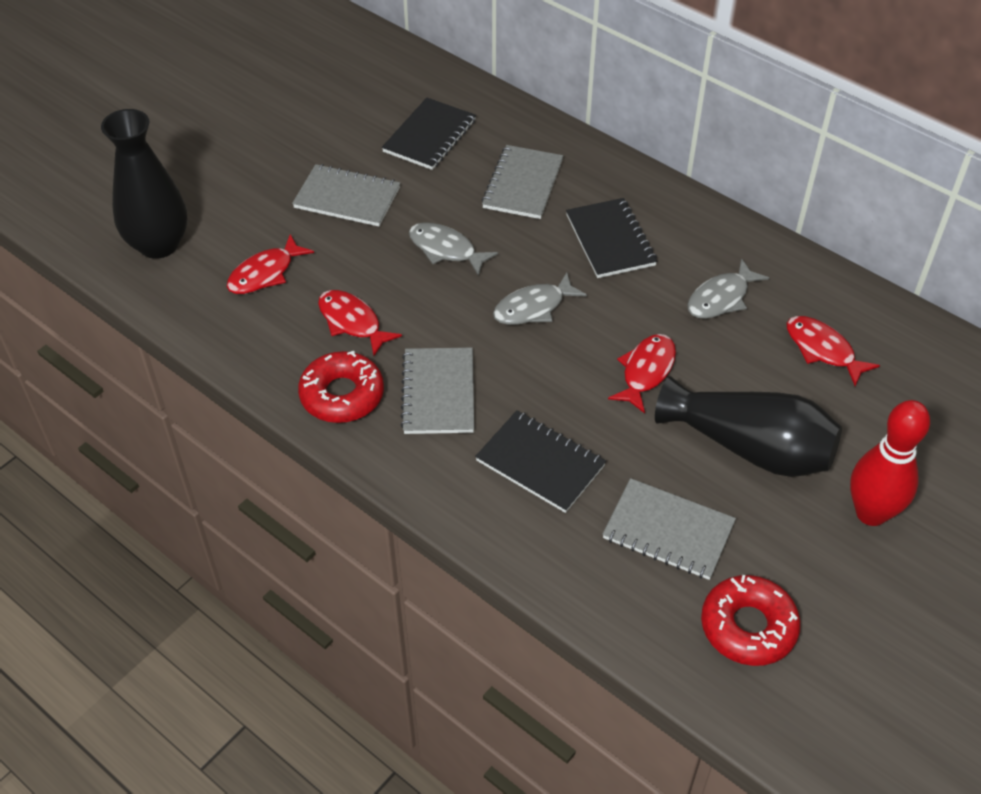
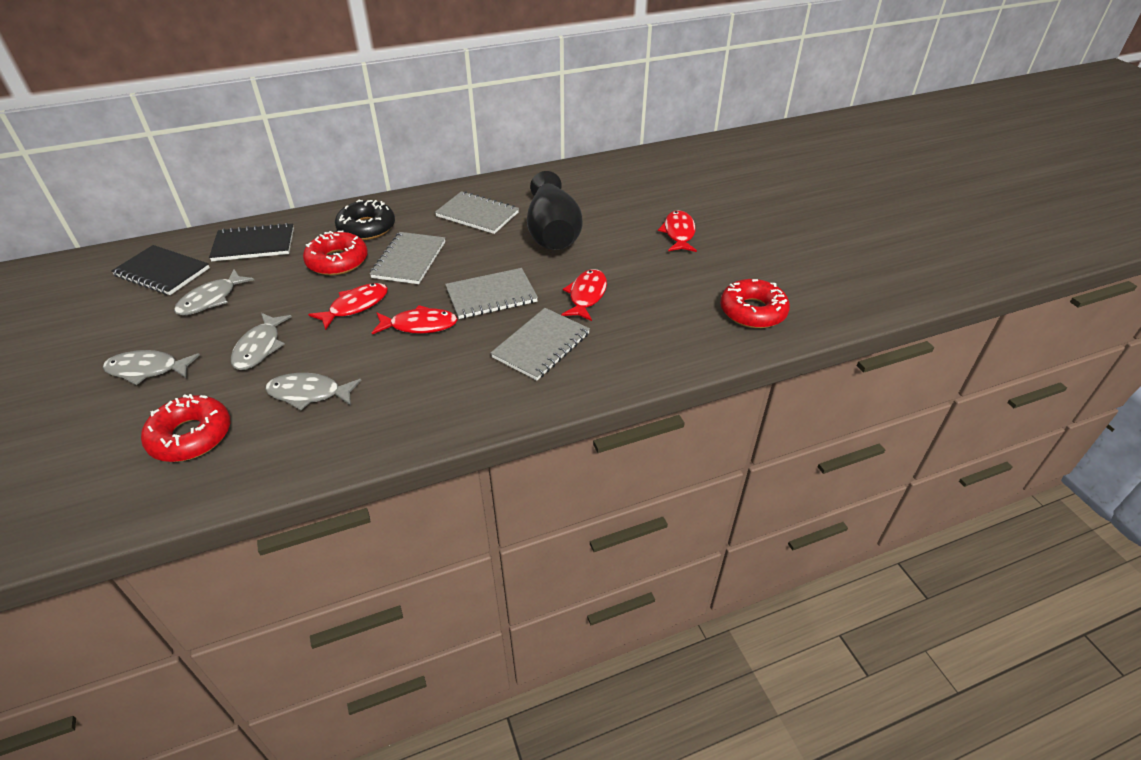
black donut: none = 0 -> [335,199,395,240] = 1
black notebook: [382,98,476,170] [475,410,606,513] [566,198,657,278] = 3 -> [111,245,210,295] [209,223,294,261] = 2
black vase: [101,109,188,259] [655,376,842,477] = 2 -> [527,171,582,250] = 1
grey fish: [409,222,498,276] [493,273,587,325] [687,258,769,319] = 3 -> [103,350,200,385] [174,269,254,315] [231,313,292,370] [265,373,362,411] = 4
red bowling pin: [850,400,930,526] = 1 -> none = 0
red donut: [298,351,384,423] [701,575,801,666] = 2 -> [141,394,230,462] [303,231,368,275] [720,279,790,328] = 3

